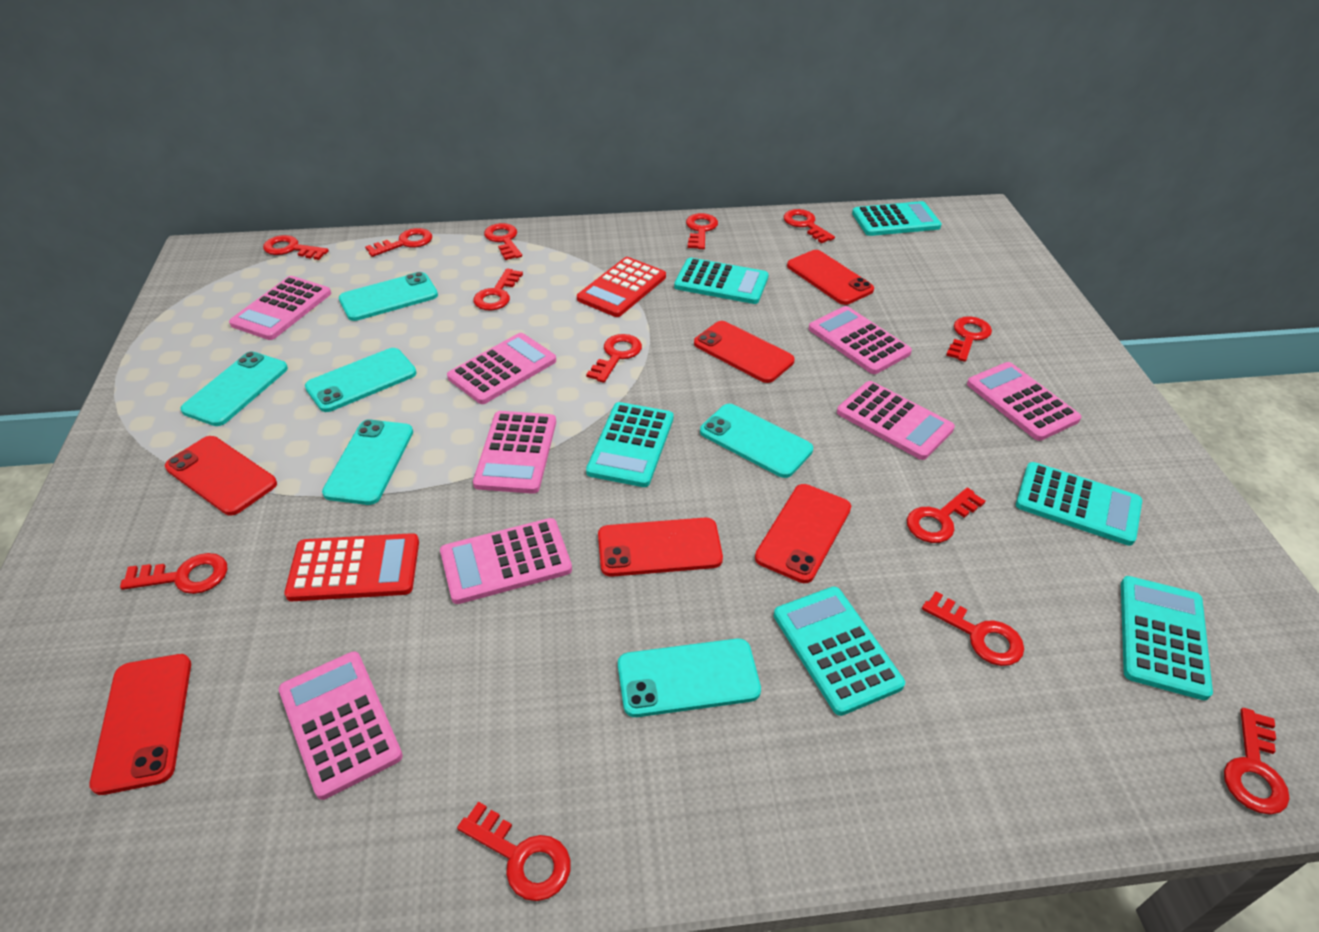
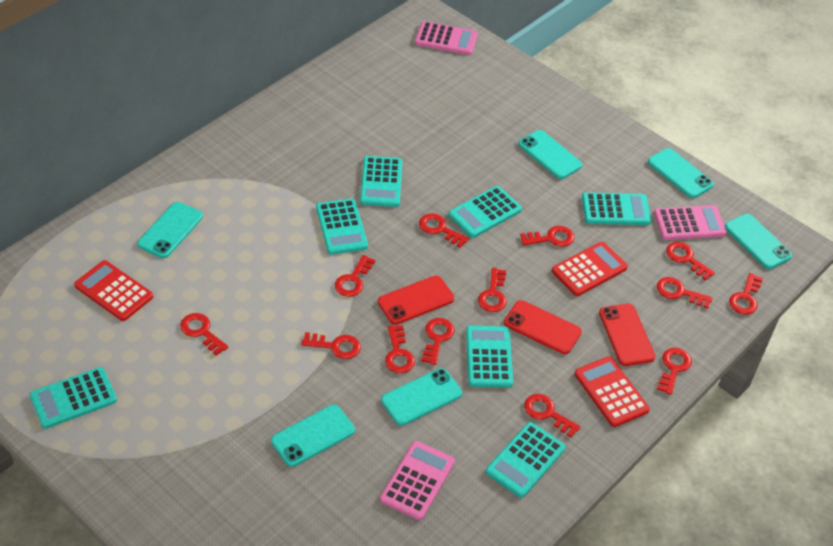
pink calculator: [229,276,331,340] [279,651,403,800] [440,518,572,604] [447,333,556,404] [473,411,556,494] [809,306,912,374] [837,381,955,460] [967,362,1081,441] = 8 -> [380,441,455,520] [415,21,478,55] [654,205,727,240] = 3
red calculator: [284,533,419,601] [577,257,666,317] = 2 -> [74,260,153,321] [552,242,628,296] [574,356,650,427] = 3
red phone: [90,654,191,795] [165,436,277,516] [598,518,723,577] [694,321,795,383] [755,484,851,583] [787,250,874,305] = 6 -> [378,276,454,325] [504,300,582,354] [599,304,655,366] = 3
turquoise calculator: [586,402,674,487] [674,258,769,304] [774,586,905,716] [852,201,942,236] [1016,462,1142,546] [1121,576,1213,700] = 6 -> [29,367,117,429] [316,198,368,255] [360,156,402,207] [449,186,522,238] [466,326,513,387] [486,422,566,498] [582,192,651,225] = 7

